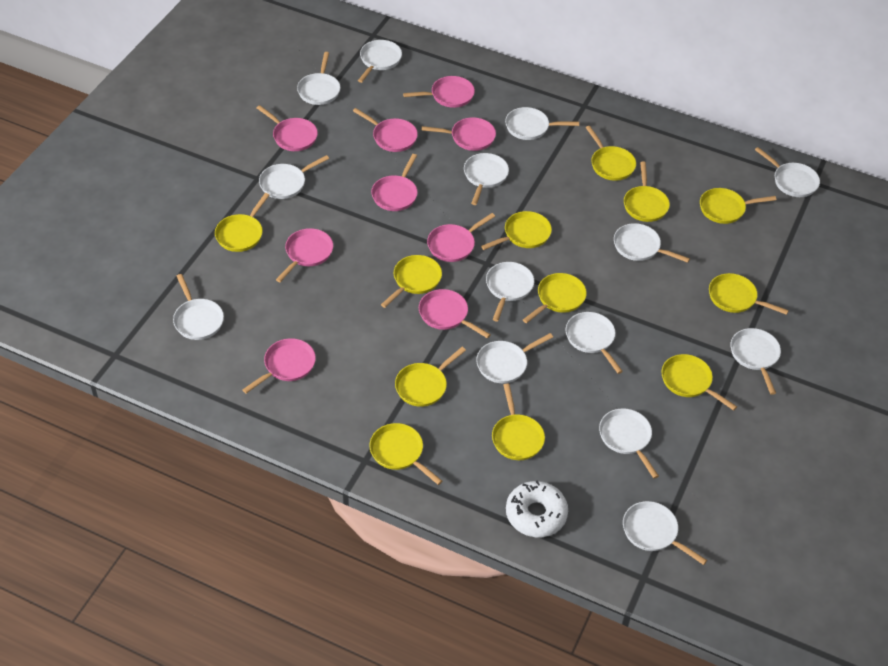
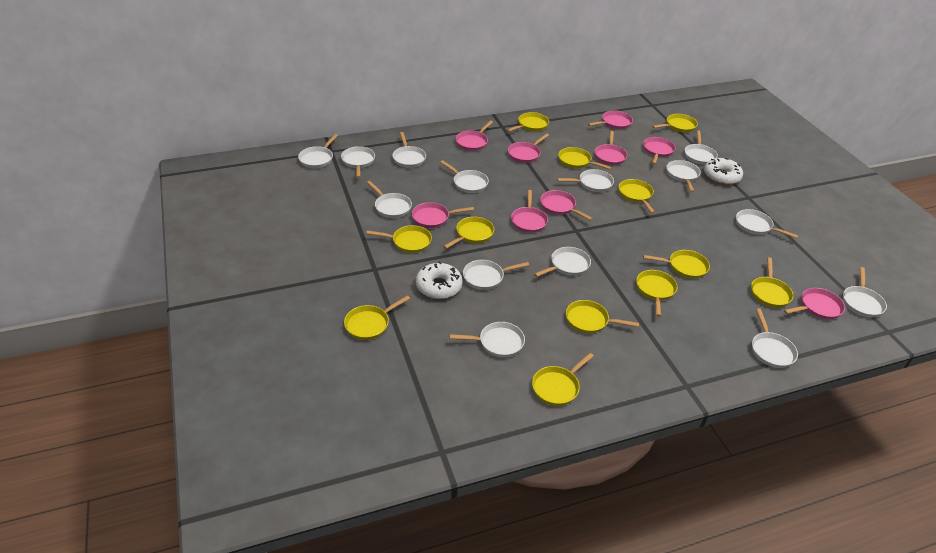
white donut: [506,480,568,537] = 1 -> [416,261,463,299] [704,158,743,185] = 2

